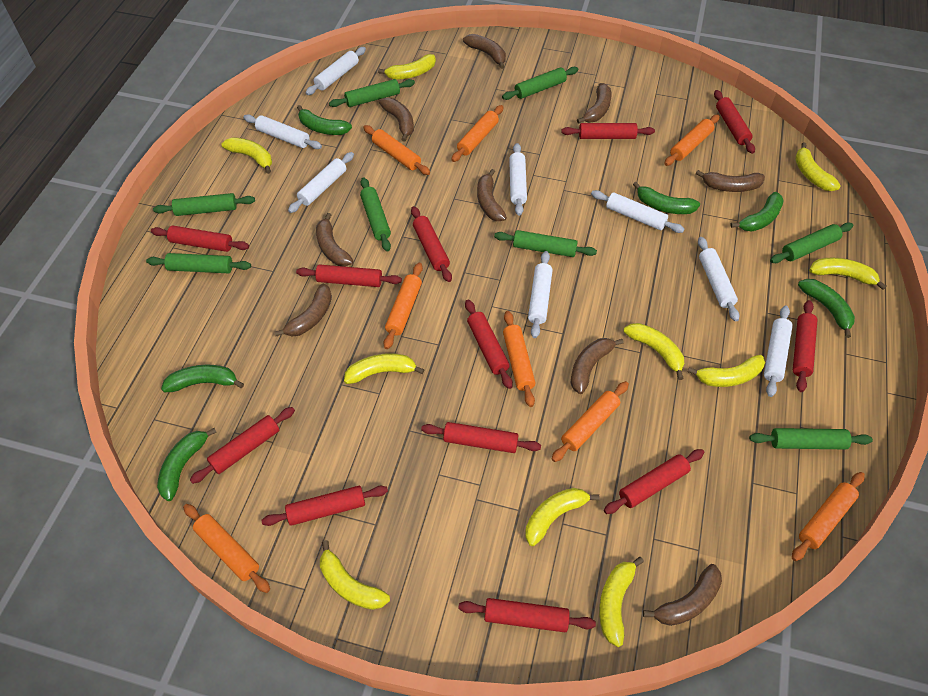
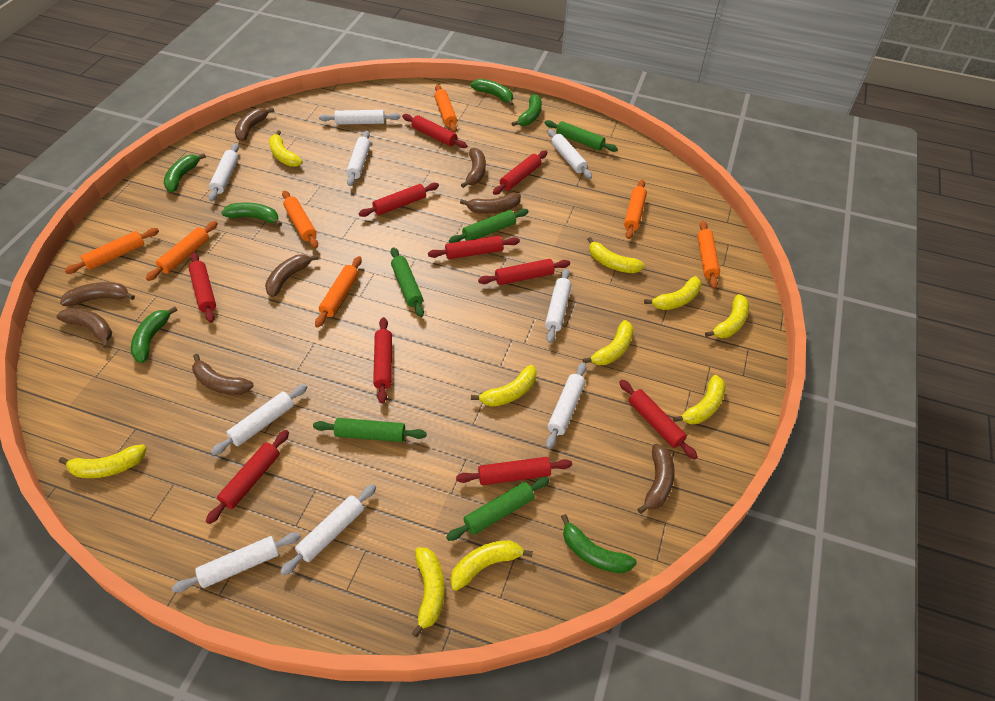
brown banana: [275,284,332,336] [316,213,353,267] [379,98,414,142] [463,34,506,69] [477,169,507,221] [571,338,624,394] [577,83,612,124] [643,564,722,626] [696,170,765,192] = 9 -> [56,308,112,348] [60,282,135,306] [192,354,254,395] [235,108,274,141] [265,254,319,297] [460,193,521,214] [461,148,486,188] [637,443,675,514] = 8
green rolling pin: [146,253,251,273] [153,193,255,216] [329,79,415,107] [360,178,391,251] [494,230,597,257] [502,67,578,100] [749,428,873,449] [770,222,853,263] = 8 -> [313,418,427,442] [391,247,424,317] [446,477,550,541] [449,209,529,243] [545,120,618,152] = 5
orange rolling pin: [183,504,270,593] [363,125,430,175] [384,263,423,349] [451,105,504,162] [503,311,535,407] [552,381,629,462] [664,115,720,166] [792,472,865,561] = 8 -> [64,228,159,274] [146,221,218,281] [282,190,318,248] [315,256,362,328] [434,85,457,133] [624,180,647,239] [697,221,720,289] = 7
red rolling pin: [151,225,249,252] [190,407,295,484] [261,486,388,526] [296,264,402,287] [411,206,452,282] [421,422,541,453] [458,598,596,632] [465,300,513,389] [561,123,655,139] [604,449,704,514] [714,90,755,154] [793,300,817,392] = 12 -> [189,252,216,323] [206,430,289,524] [359,183,439,217] [373,317,392,404] [402,114,467,148] [428,236,520,259] [456,457,572,485] [478,259,570,285] [493,150,547,195] [619,380,698,460] = 10
white rolling pin: [243,114,322,149] [288,152,354,213] [306,47,366,95] [509,143,527,216] [528,251,553,338] [591,190,685,233] [698,237,740,322] [764,305,793,397] = 8 -> [172,532,301,592] [209,144,239,201] [211,384,307,455] [280,484,376,576] [319,110,400,125] [346,131,371,186] [545,268,571,343] [546,362,587,449] [548,129,592,179] = 9

